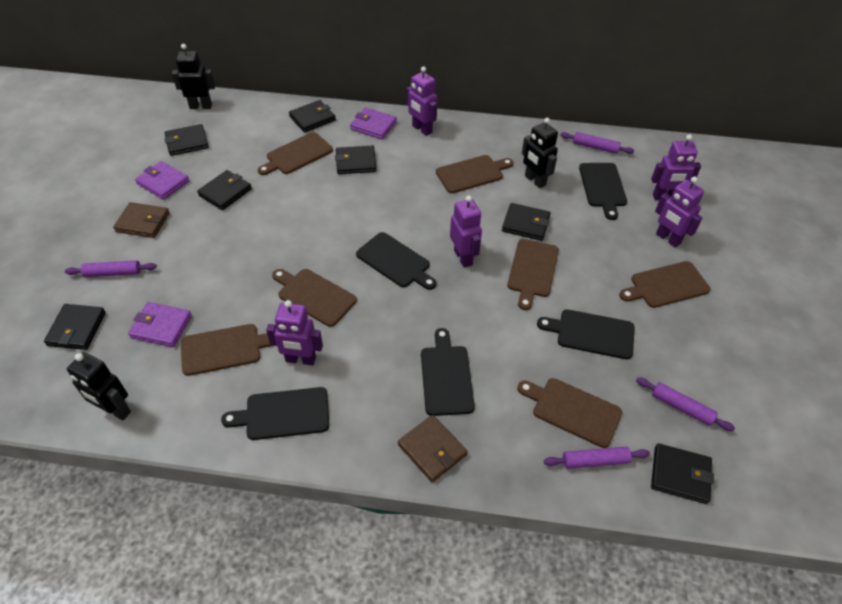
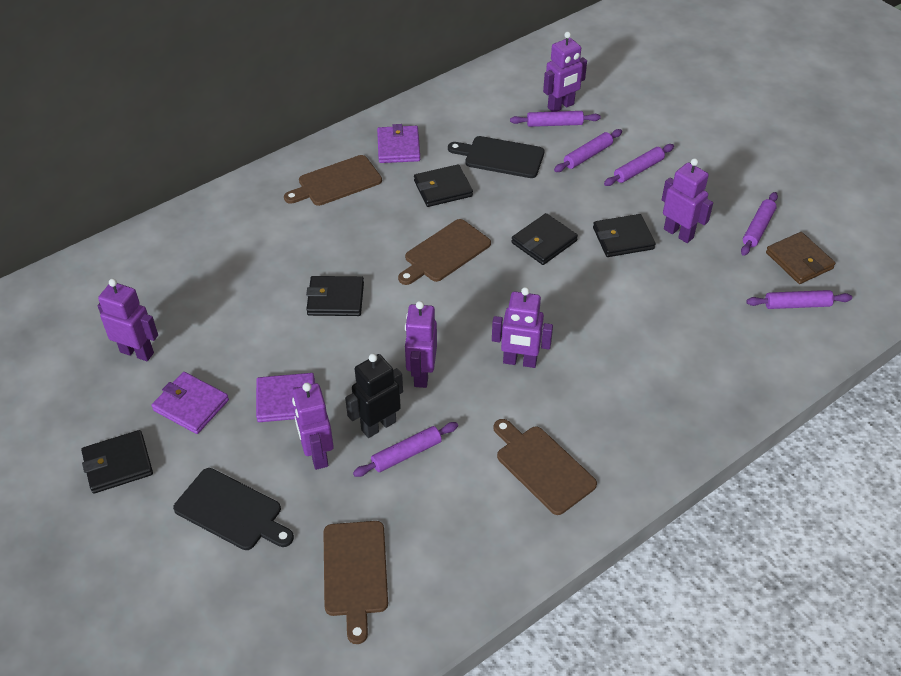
black cutting board: [221,387,329,440] [356,232,437,290] [421,328,475,416] [537,309,635,359] [579,163,627,220] = 5 -> [173,468,294,550] [448,136,545,178] = 2
black robot: [67,352,131,420] [172,44,215,109] [522,118,558,188] = 3 -> [345,353,403,438] = 1
black wallet: [44,304,106,350] [164,124,209,156] [197,170,252,210] [289,100,336,133] [335,145,376,174] [502,203,551,241] [651,443,714,504] = 7 -> [81,430,153,494] [306,276,364,316] [414,164,473,207] [511,213,578,265] [593,214,656,257] = 5
brown cutting board: [181,324,274,376] [258,132,333,175] [272,269,357,327] [436,155,514,193] [507,239,559,310] [517,378,622,448] [619,261,711,308] = 7 -> [284,155,382,206] [323,521,388,644] [398,219,491,285] [493,419,597,515] = 4
brown wallet: [113,202,170,238] [398,415,468,482] = 2 -> [766,232,835,284] = 1
purple robot: [266,300,323,366] [407,66,438,136] [450,195,482,268] [651,134,701,200] [655,177,704,248] = 5 -> [98,279,158,361] [292,383,334,470] [405,301,437,388] [492,287,553,368] [543,32,587,112] [662,158,713,243] = 6
purple rolling pin: [65,260,157,277] [544,447,650,469] [560,132,634,154] [636,377,735,431] = 4 -> [353,422,458,477] [510,111,601,127] [554,129,622,172] [604,144,674,186] [741,192,778,256] [746,290,852,309] = 6

